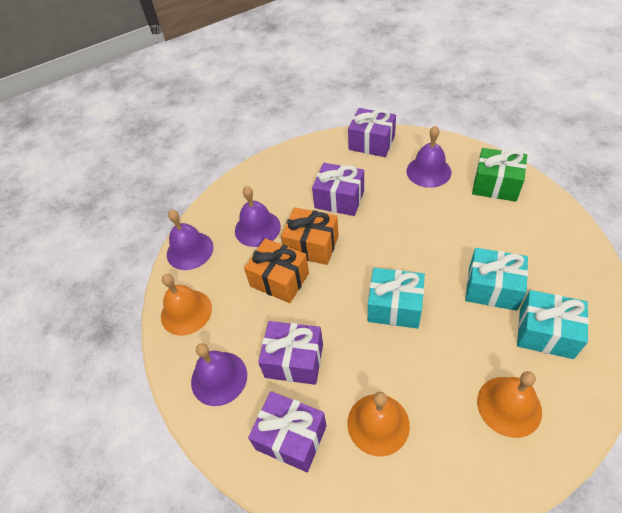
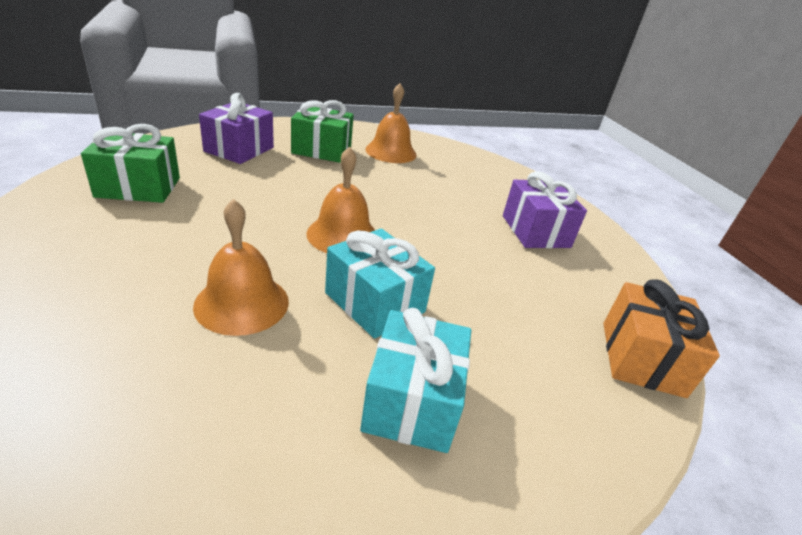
green gift: [472,148,527,202] = 1 -> [81,124,180,203] [291,100,354,163] = 2
orange gift: [244,238,309,303] [281,207,339,265] = 2 -> [603,279,720,398] = 1
purple bell: [167,210,213,270] [191,343,247,406] [235,186,281,247] [407,126,451,188] = 4 -> none = 0
purple gift: [248,391,327,472] [258,321,323,385] [312,163,364,216] [348,108,396,157] = 4 -> [199,93,274,164] [503,171,587,248] = 2
turquoise gift: [368,268,425,329] [465,248,528,311] [517,290,589,359] = 3 -> [325,229,435,339] [360,308,471,453] = 2

